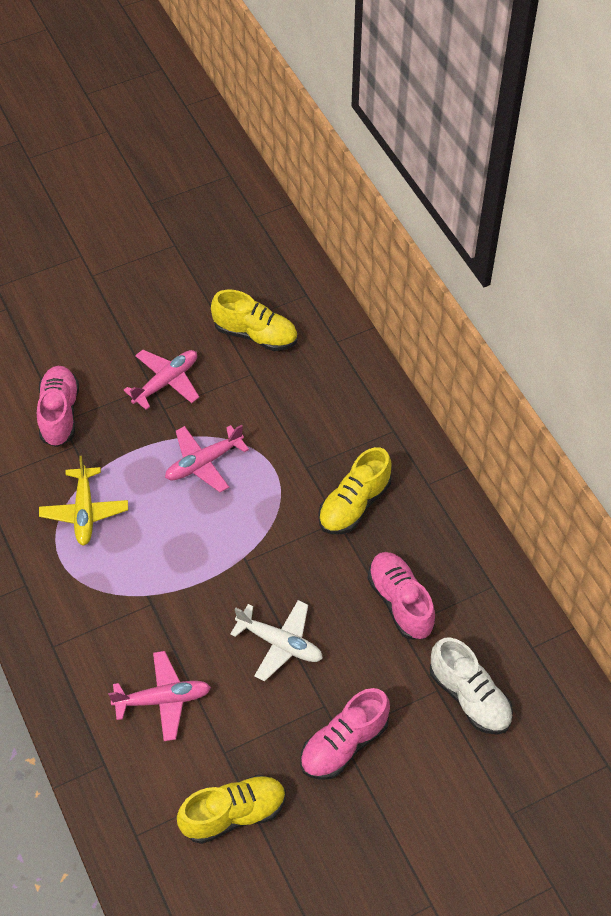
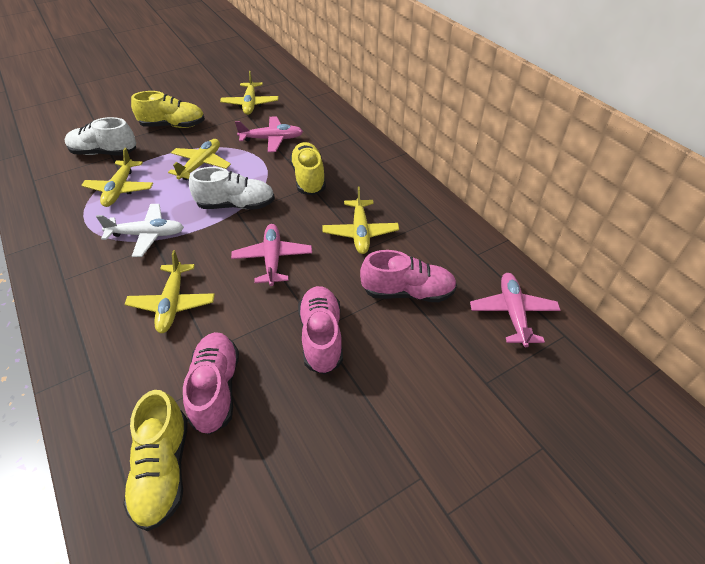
white shoe: [430,637,513,735] = 1 -> [65,117,136,155] [189,167,275,209] = 2
yellow plane: [39,456,128,546] = 1 -> [81,148,153,207] [125,250,215,333] [168,139,231,180] [220,71,278,115] [323,186,399,254] = 5

